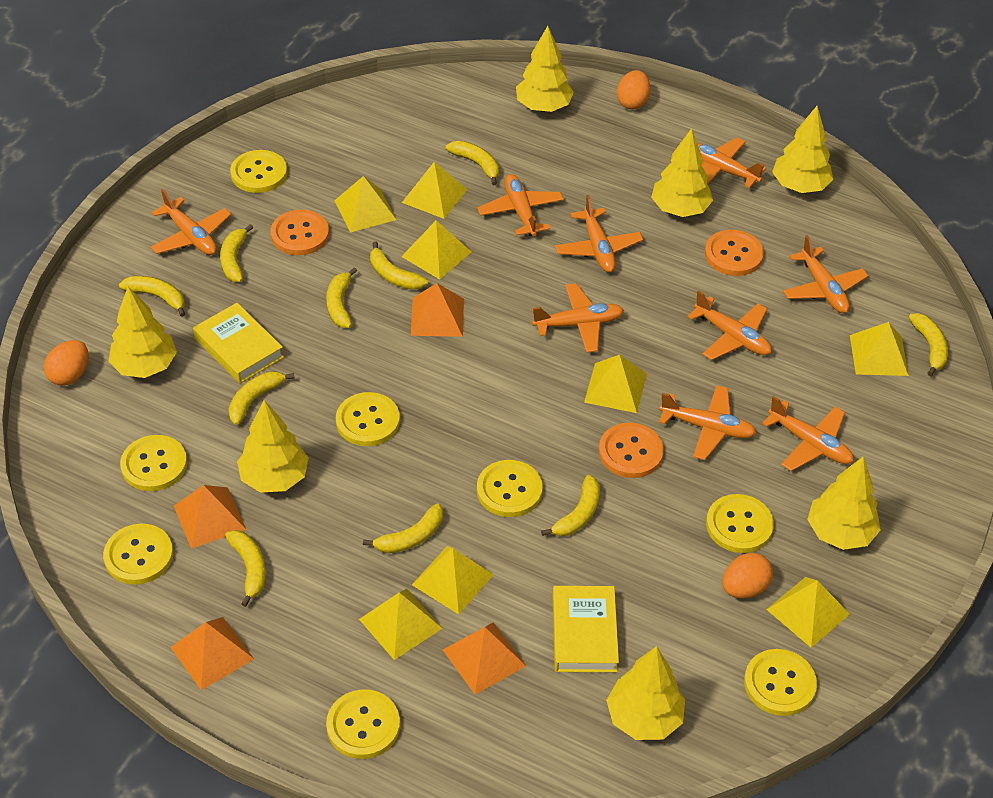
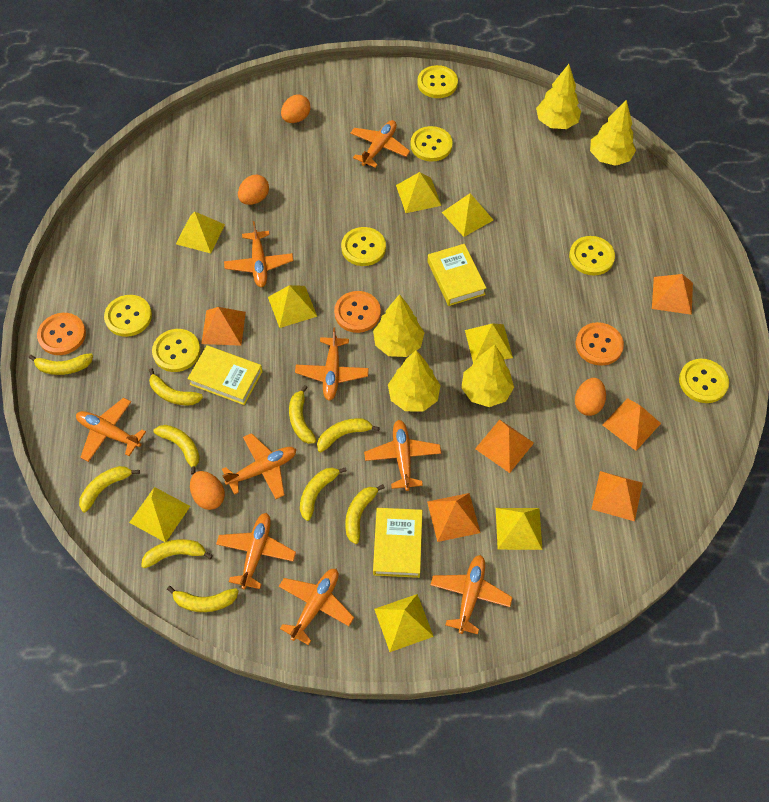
orange egg: [44,340,89,386] [617,70,650,109] [723,553,773,598] = 3 -> [190,471,225,510] [238,175,269,205] [281,95,311,123] [575,378,606,416] = 4
orange pyramid: [170,617,254,690] [174,485,246,549] [411,283,464,337] [443,622,526,694] = 4 -> [201,307,246,346] [427,493,481,542] [475,419,534,473] [592,471,643,521] [603,398,661,451] [652,274,693,315] = 6
yellow book: [193,303,284,383] [553,586,619,672] = 2 -> [187,345,263,405] [373,508,422,578] [427,244,486,306] = 3
yellow button: [103,524,173,585] [120,435,187,491] [230,150,287,193] [326,689,400,759] [336,392,400,446] [477,460,543,517] [706,494,774,553] [744,649,817,716] = 8 -> [104,295,152,337] [152,329,200,372] [341,227,386,266] [410,126,453,162] [417,65,458,98] [569,236,615,275] [679,359,729,403] = 7
yellow tree: [108,286,177,378] [237,400,309,493] [516,26,574,112] [606,646,685,740] [651,128,713,217] [772,106,833,193] [807,457,881,550] = 7 -> [373,294,424,357] [388,350,441,411] [461,344,514,407] [536,64,581,129] [590,100,636,166] = 5

